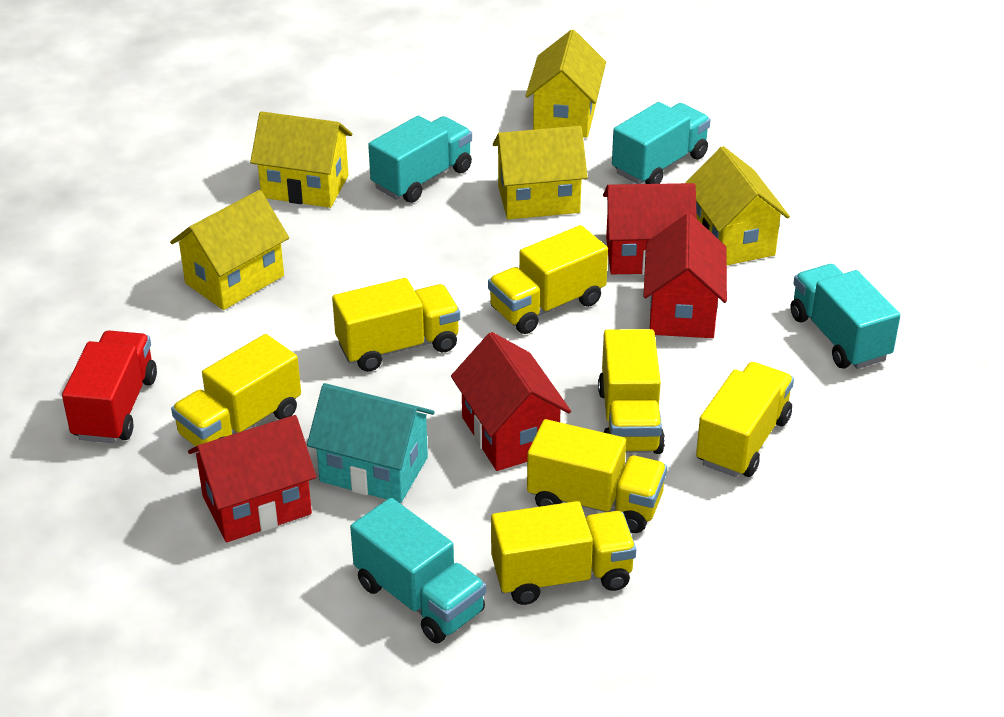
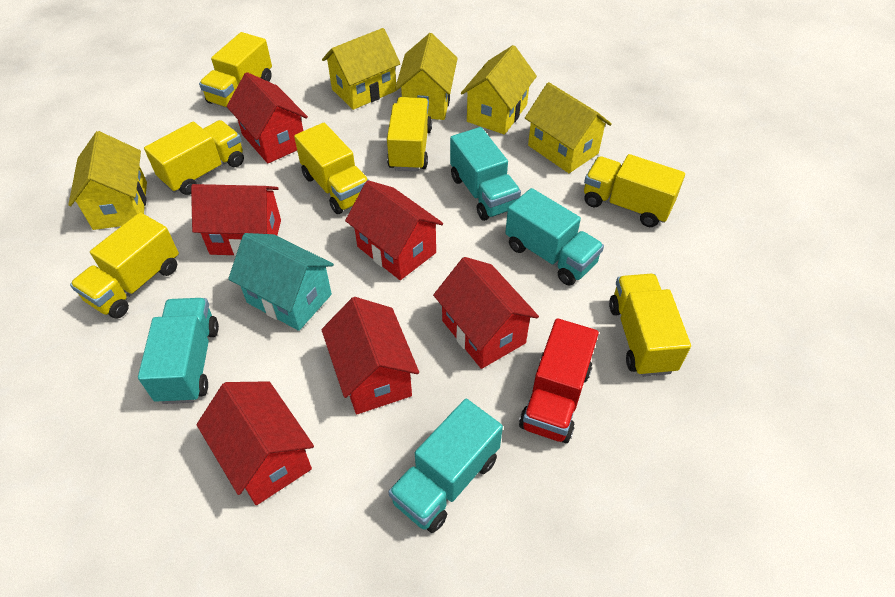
red house: [188,415,316,542] [451,332,571,471] [603,183,697,275] [643,213,727,338] = 4 -> [191,184,281,256] [196,381,314,505] [227,72,308,163] [321,297,419,415] [345,180,443,280] [433,257,539,369] = 6

